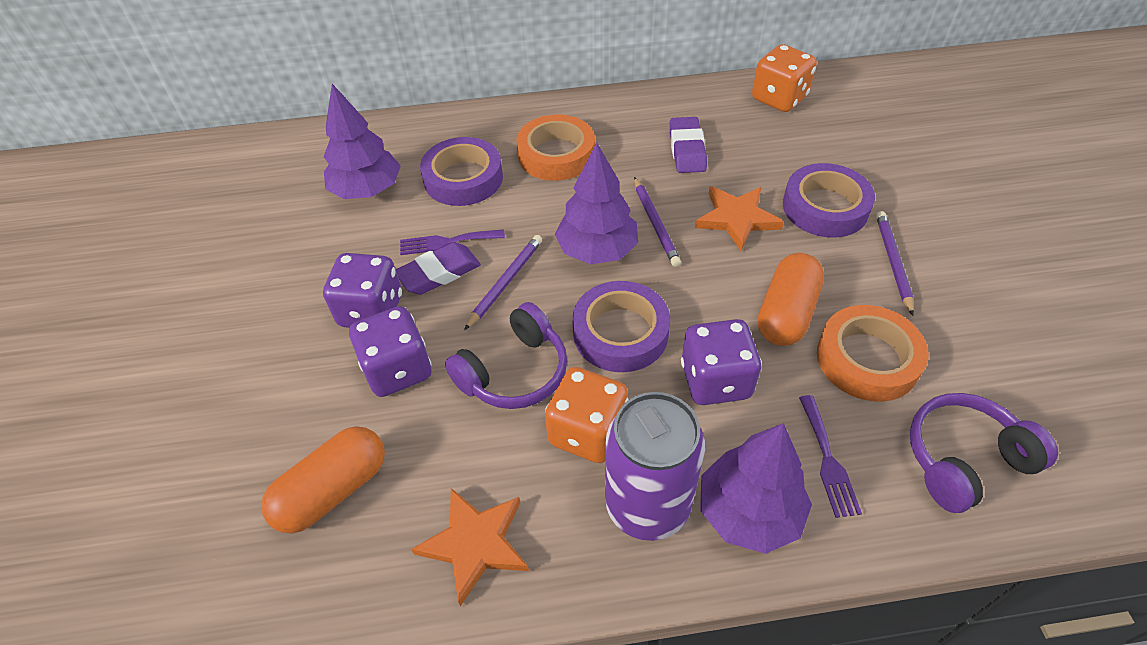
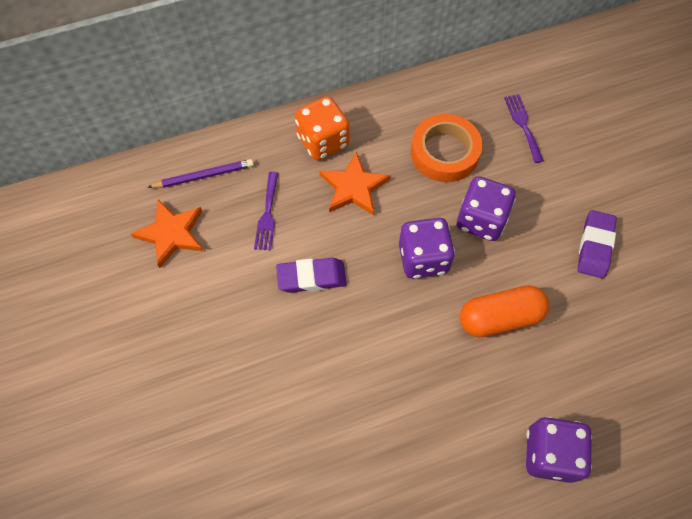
orange capsule: [261,426,385,533] [758,253,824,346] = 2 -> [460,285,549,337] = 1
orange dice: [545,367,628,463] [752,44,817,112] = 2 -> [295,96,350,160] = 1
orange tape: [516,114,595,181] [817,305,929,402] = 2 -> [411,114,482,182] = 1
purple can: [605,392,705,541] = 1 -> none = 0
purple headphones: [445,302,567,409] [910,393,1058,513] = 2 -> none = 0
purple pencil: [464,235,542,330] [634,177,681,267] [876,211,914,316] = 3 -> [147,159,254,188] = 1
purple tape: [420,137,503,206] [572,281,670,372] [783,163,875,237] = 3 -> none = 0
purple tree: [324,84,401,199] [555,143,638,264] [700,423,812,554] = 3 -> none = 0

